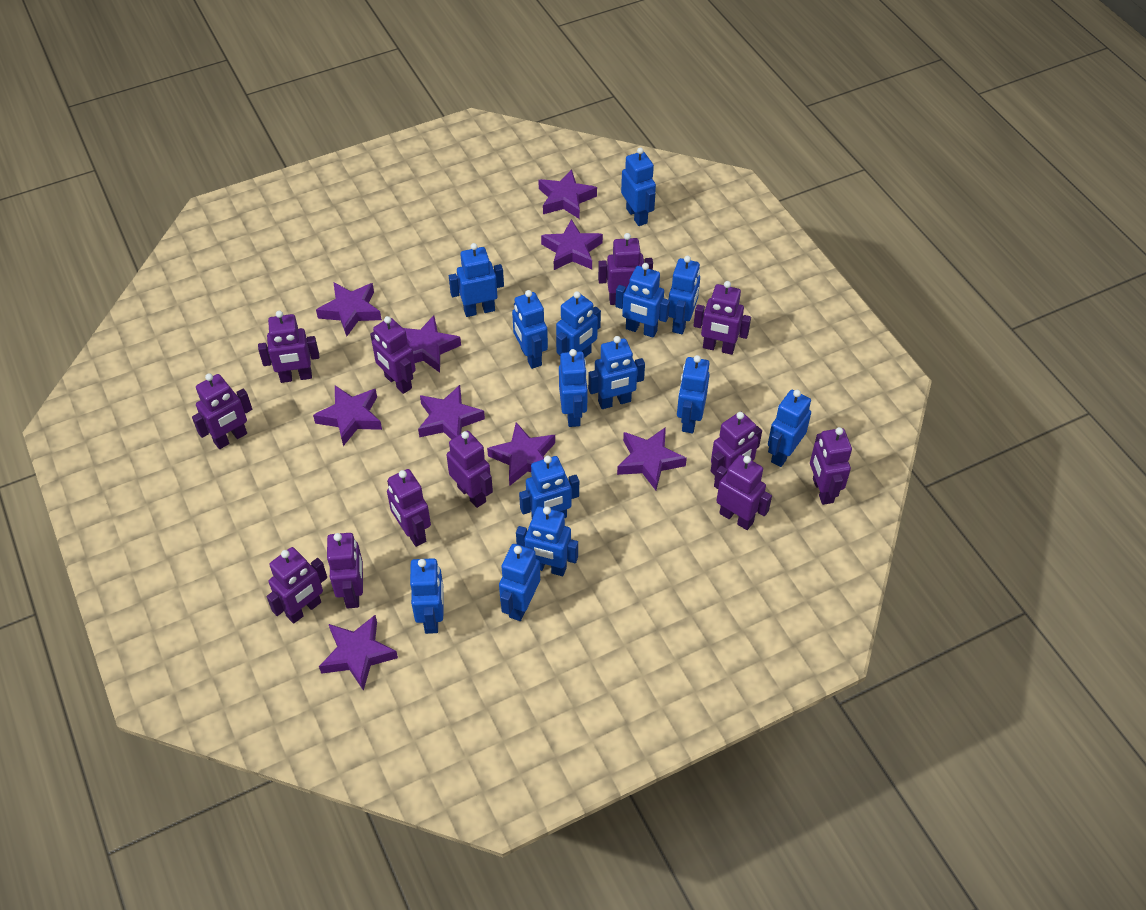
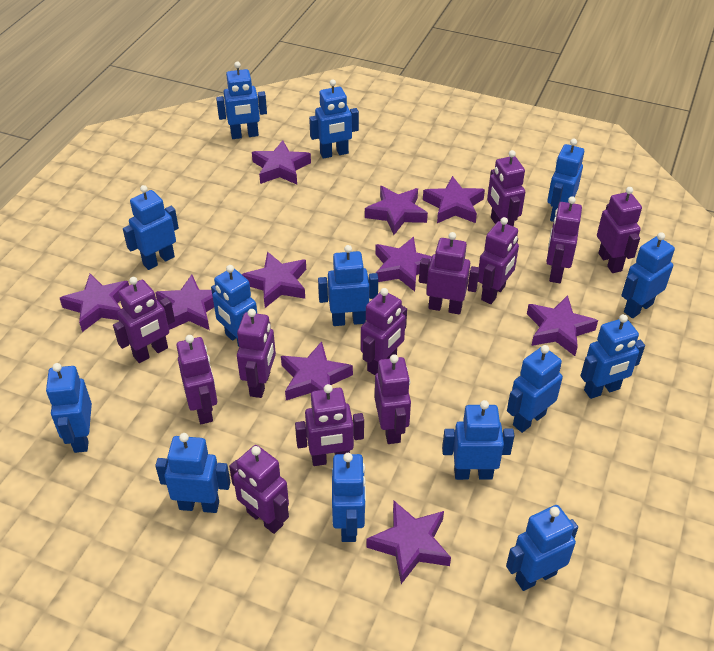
purple star: [313,386,382,446] [316,282,382,336] [319,615,398,691] [403,315,461,373] [418,385,485,440] [487,422,555,486] [538,169,597,219] [541,219,603,270] [617,427,687,490] = 9 -> [60,274,129,332] [155,275,214,330] [242,251,306,308] [252,140,311,184] [281,341,353,400] [365,186,428,235] [366,501,451,584] [375,237,432,292] [423,176,485,223] [527,295,598,356] = 10

